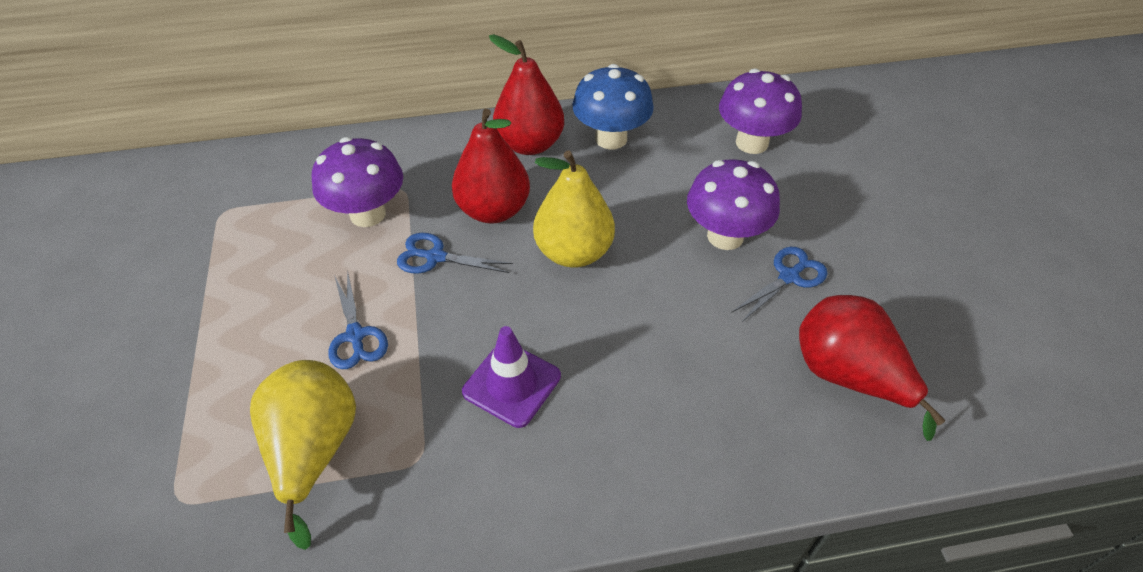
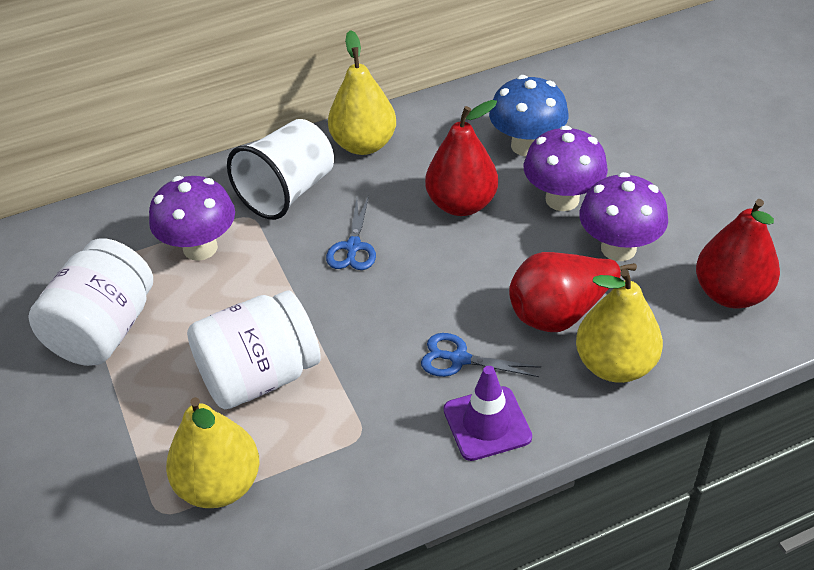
blue scissors: [329,270,388,369] [397,233,513,274] [731,247,828,322] = 3 -> [326,196,376,270] [421,333,541,377] = 2
white cup: none = 0 -> [227,119,334,220] = 1
white jar: none = 0 -> [28,238,153,366] [187,291,321,409] = 2
yellow pear: [250,360,356,550] [533,151,615,268] = 2 -> [166,397,260,508] [328,30,396,155] [576,269,663,383] = 3

